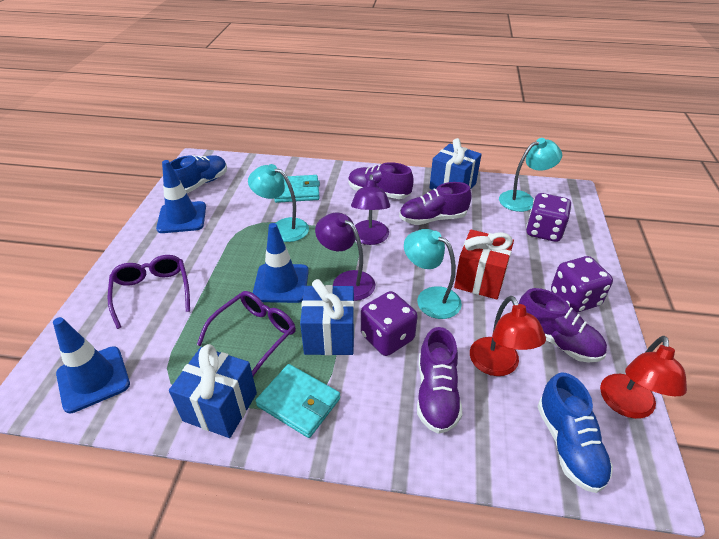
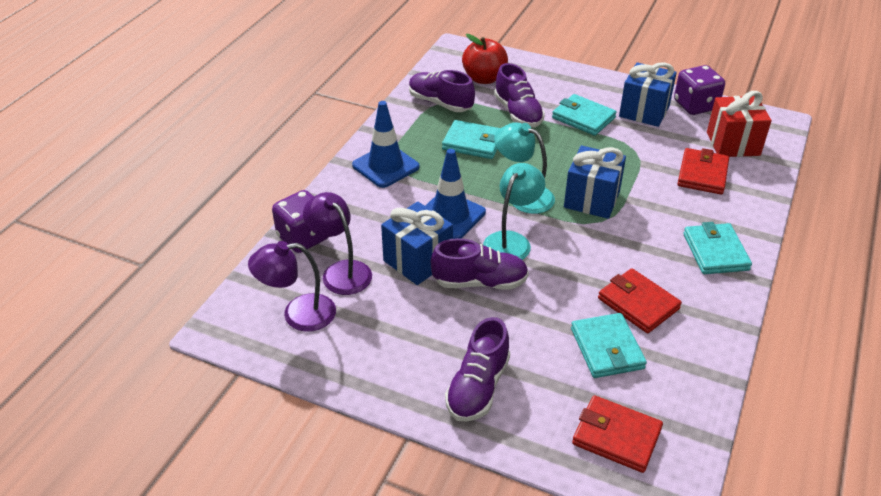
blue shoe: [170,155,227,193] [537,373,613,493] = 2 -> none = 0
blue traffic cone: [53,317,130,413] [156,160,206,233] [253,223,309,303] = 3 -> [352,101,420,188] [425,149,486,239] = 2
purple dice: [361,291,418,356] [526,193,572,242] [551,256,613,313] = 3 -> [272,190,328,253] [674,65,725,115] = 2
purple glasses: [108,255,190,329] [197,291,296,376] = 2 -> none = 0
red apple: none = 0 -> [462,34,508,84] = 1
red lamp: [470,296,546,376] [600,336,687,419] = 2 -> none = 0
red wallet: none = 0 -> [572,395,663,473] [598,268,682,333] [678,148,729,195] = 3
turquoise lamp: [248,164,309,242] [404,229,462,319] [499,138,562,212] = 3 -> [483,163,545,260] [494,122,555,214] = 2
turquoise wallet: [256,364,340,438] [274,175,320,203] = 2 -> [442,120,500,159] [552,94,617,136] [571,313,647,378] [683,222,752,274] = 4

